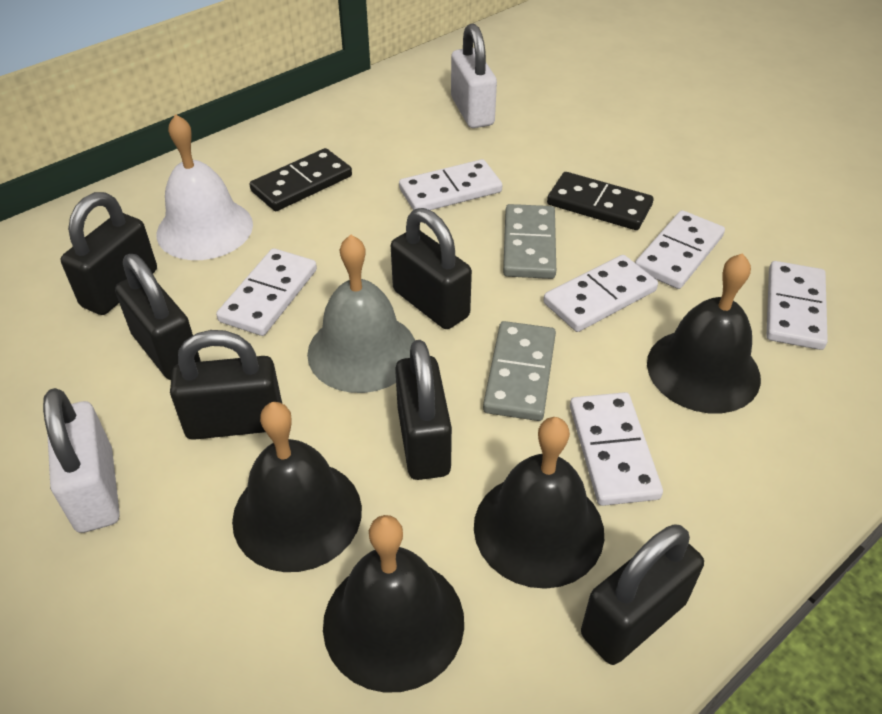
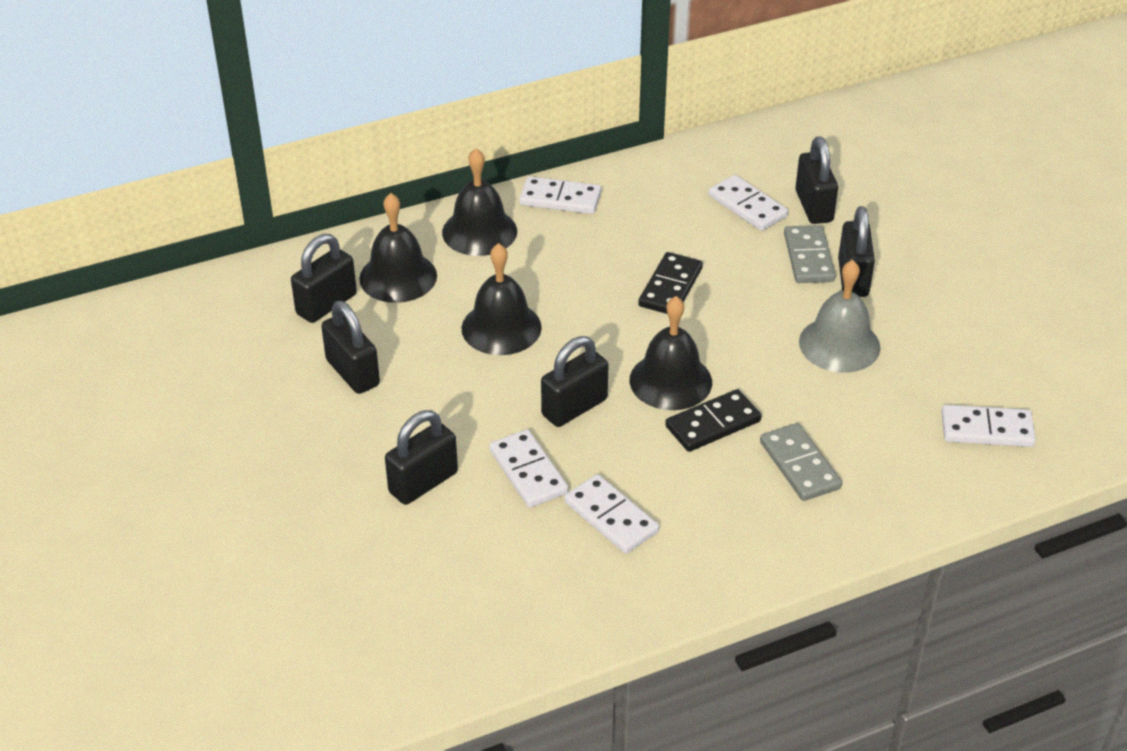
white bell: [156,114,253,260] = 1 -> none = 0
white domino: [216,248,317,336] [399,159,502,210] [543,255,658,332] [570,392,663,506] [635,210,725,289] [767,261,828,350] = 6 -> [489,429,568,508] [519,176,601,214] [564,474,659,554] [709,175,788,231] [941,405,1036,447] = 5
white padlock: [43,388,120,533] [451,23,497,128] = 2 -> none = 0

